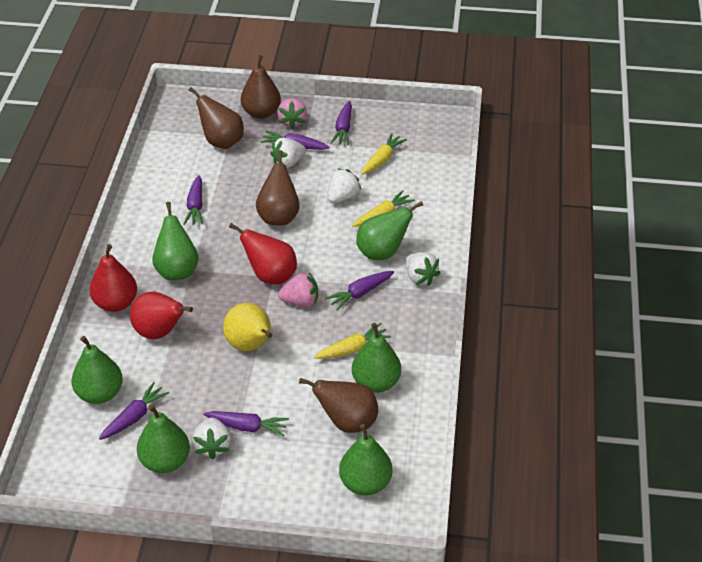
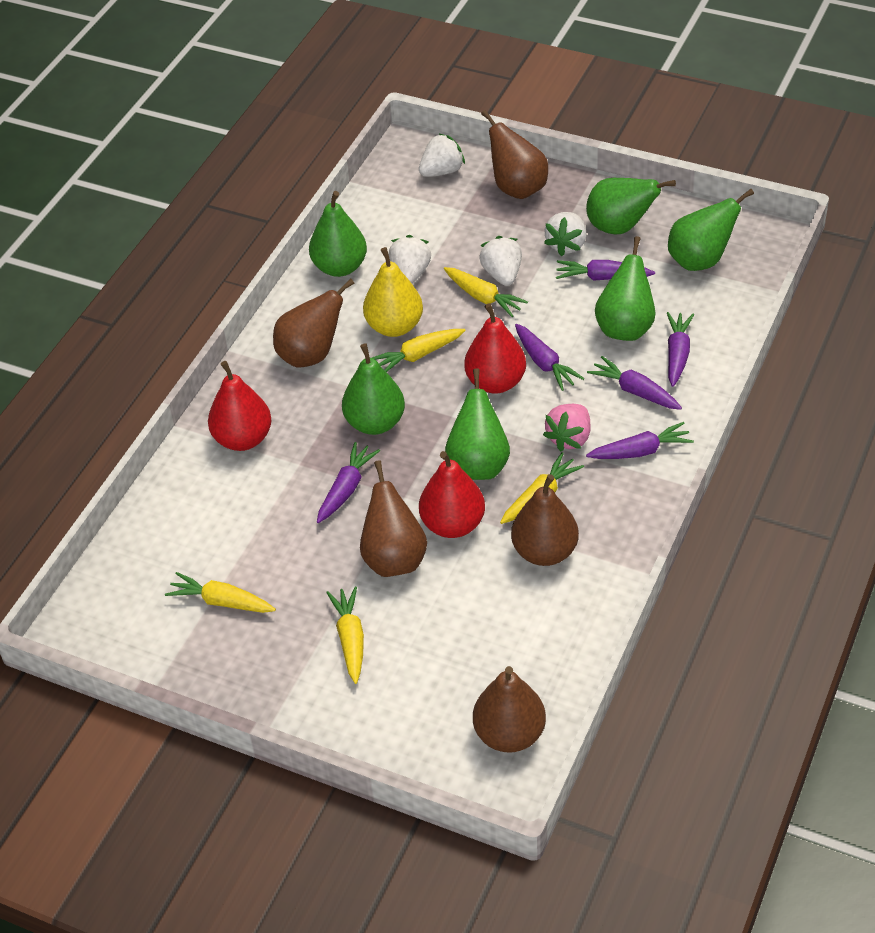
brown pear: [189,87,244,149] [241,55,281,119] [256,150,300,225] [299,378,378,433] = 4 -> [273,279,355,367] [360,460,427,577] [473,666,546,753] [481,110,548,199] [511,474,579,566] = 5
pink strawberry: [277,98,307,129] [278,271,318,307] = 2 -> [543,404,590,451] = 1
yellow carrot: [314,323,391,359] [352,190,415,227] [361,133,407,175] = 3 -> [165,572,276,613] [326,586,364,684] [372,329,466,372] [444,267,528,317] [500,452,584,524] = 5

